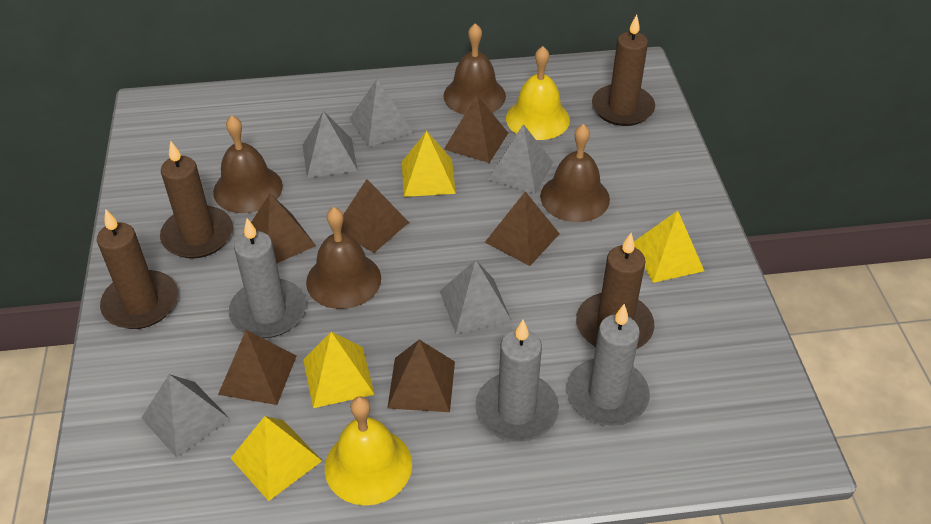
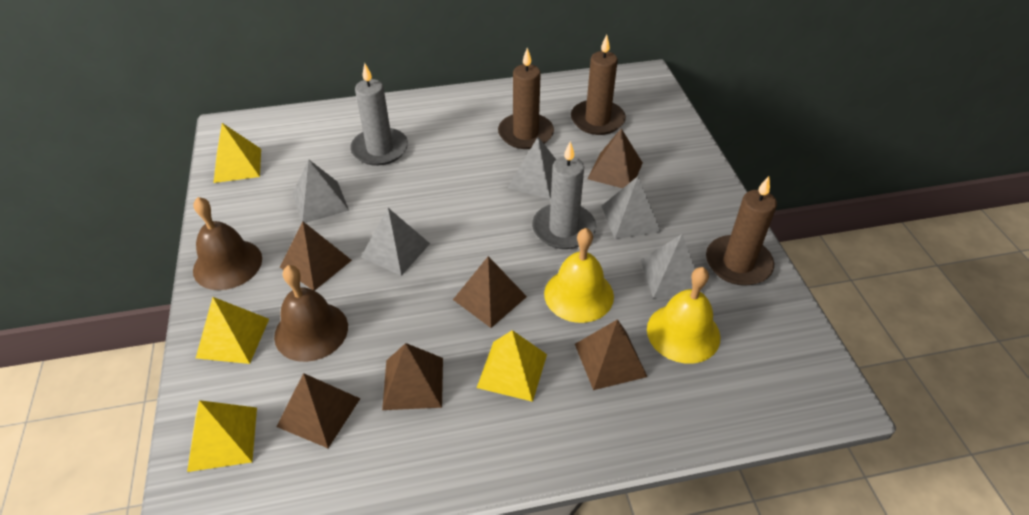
brown bell: [213,115,283,213] [306,207,381,309] [443,23,506,115] [540,124,610,222] = 4 -> [193,197,262,290] [274,265,348,362] = 2
brown candle: [97,209,178,329] [160,140,233,259] [576,233,654,349] [592,15,655,126] = 4 -> [498,48,554,149] [571,35,626,135] [706,176,777,286] = 3
grey candle: [229,218,306,338] [475,320,559,442] [567,304,650,426] = 3 -> [350,63,408,166] [532,141,596,249] = 2

